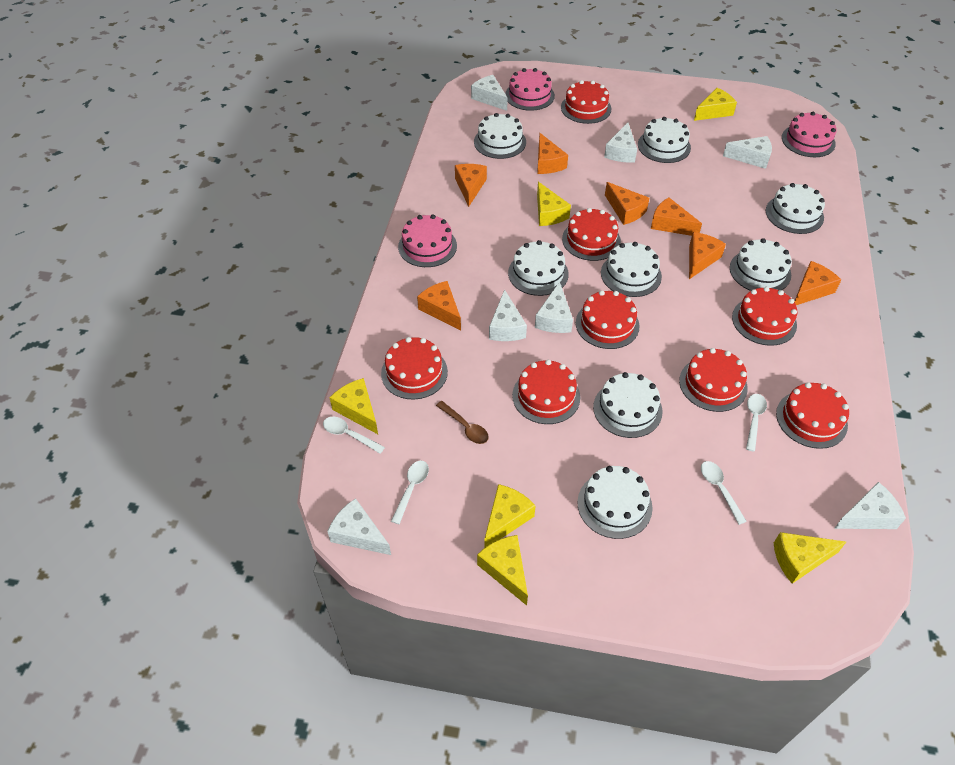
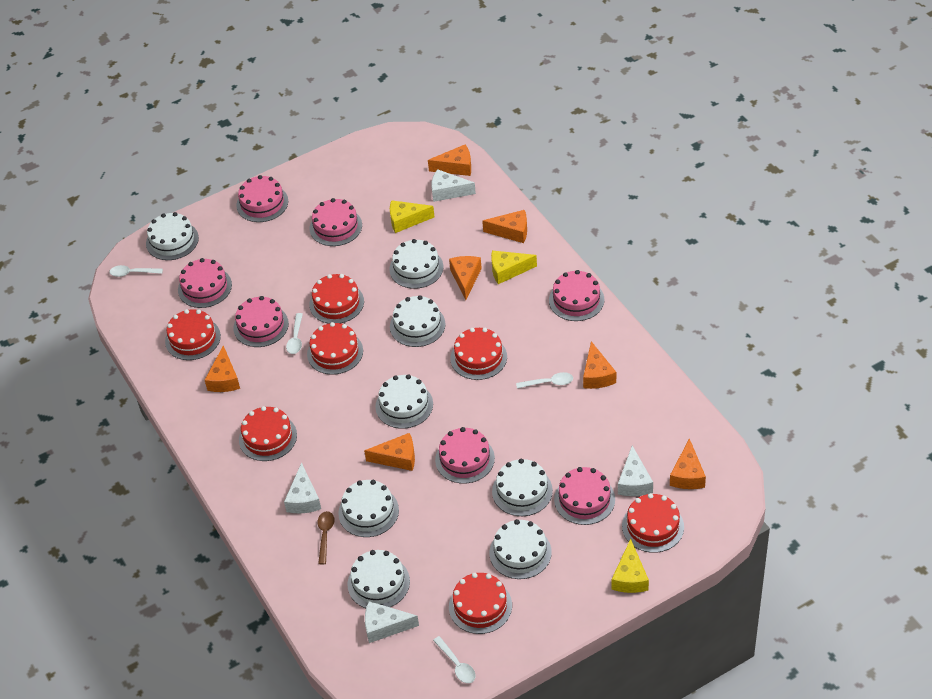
pink cake: [398,215,457,267] [505,68,555,111] [782,112,837,157] = 3 -> [178,258,232,308] [233,296,289,347] [236,175,288,222] [310,198,362,246] [435,427,495,484] [549,270,604,321] [554,467,615,525] = 7
red cake: [381,337,448,399] [512,360,580,424] [561,80,611,124] [562,208,621,261] [576,290,640,349] [679,348,748,412] [732,287,797,346] [776,382,849,449] = 8 -> [165,309,221,360] [239,406,297,461] [307,322,363,375] [309,274,364,324] [449,573,512,634] [450,328,507,380] [622,493,684,553] = 7
white cheese: [327,498,391,555] [471,75,508,111] [489,289,527,341] [535,282,573,333] [604,123,637,163] [723,136,772,169] [834,482,906,529] = 7 -> [284,462,321,513] [365,601,419,643] [431,169,476,202] [618,446,653,496] = 4
yellow cheese: [330,378,378,434] [477,535,528,605] [484,484,536,548] [537,182,571,226] [694,88,737,121] [774,532,846,583] = 6 -> [390,200,434,233] [491,250,537,284] [612,539,649,593] = 3

